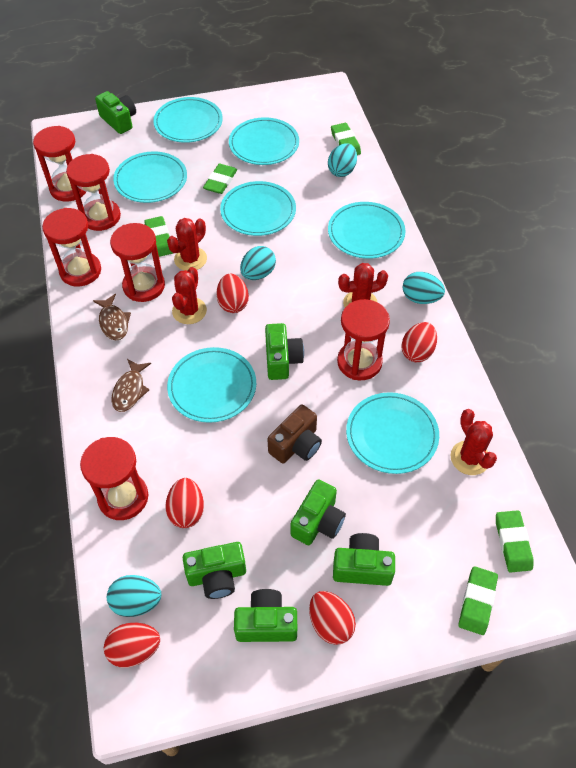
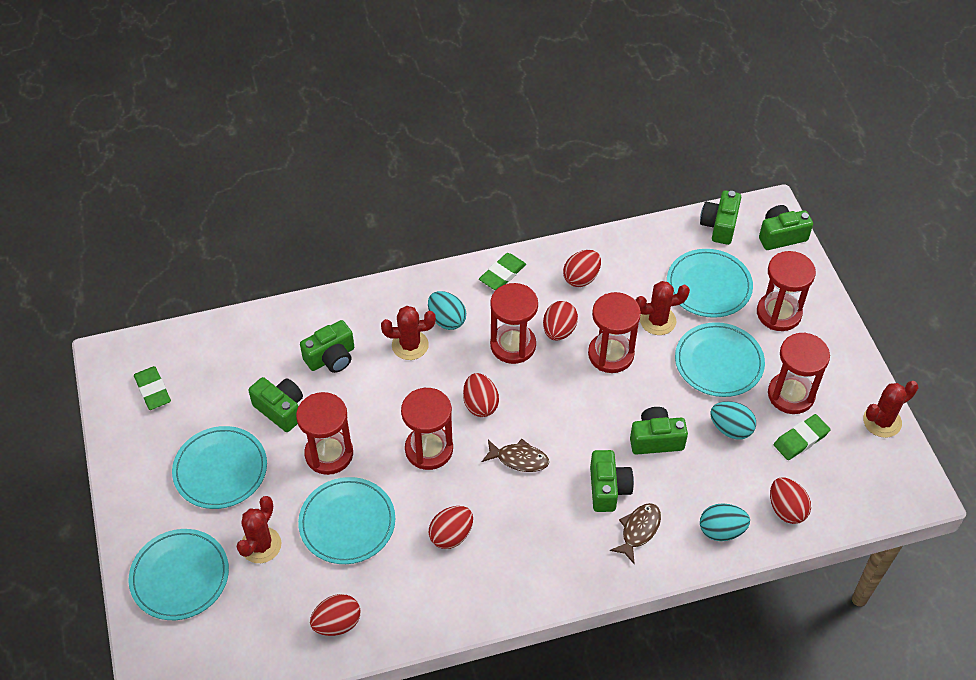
brown camera: [267,405,322,463] = 1 -> none = 0
green eraser: [144,216,173,257] [203,164,237,194] [331,123,361,155] [459,566,498,635] [496,510,534,573] = 5 -> [134,366,171,410] [479,253,526,290] [774,414,831,460] = 3
red egg: [104,623,160,668] [165,478,204,528] [217,274,249,313] [309,591,356,645] [401,322,437,362] = 5 -> [310,594,360,636] [429,506,473,549] [463,373,499,417] [543,301,578,341] [563,250,601,287] [770,478,811,524] = 6
turquoise egg: [107,575,161,617] [240,246,276,280] [328,143,357,177] [403,272,445,304] = 4 -> [428,291,466,330] [700,503,750,541] [710,401,756,439] = 3
turquoise plate: [113,151,187,203] [153,97,223,143] [167,347,256,423] [220,181,296,236] [229,117,299,165] [328,202,405,259] [346,392,439,474] = 7 -> [129,529,229,620] [172,426,267,509] [298,477,395,564] [667,249,753,318] [675,322,765,397] = 5

